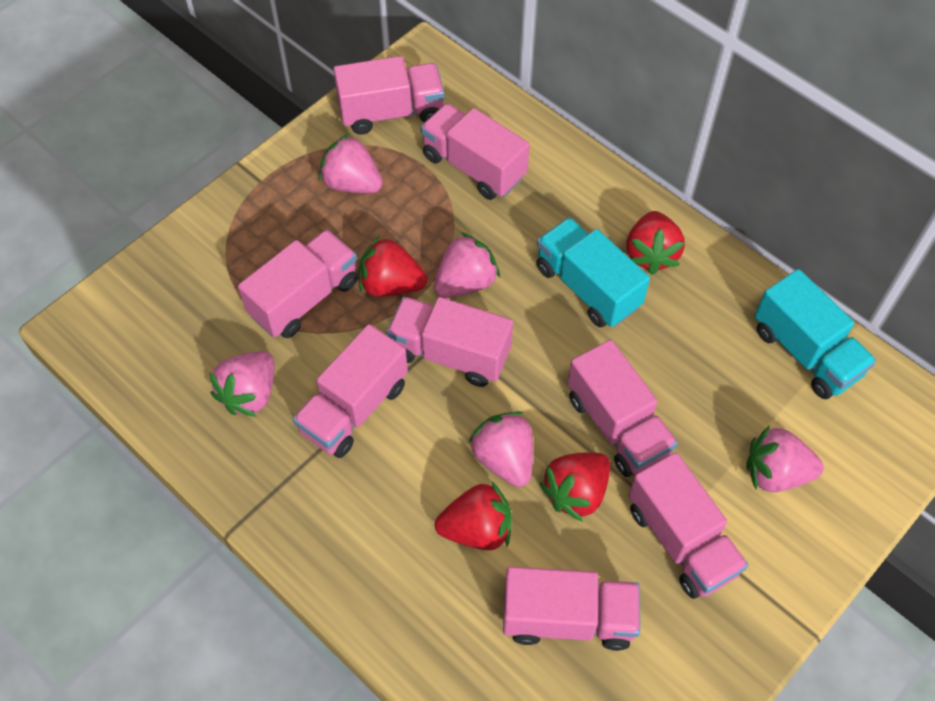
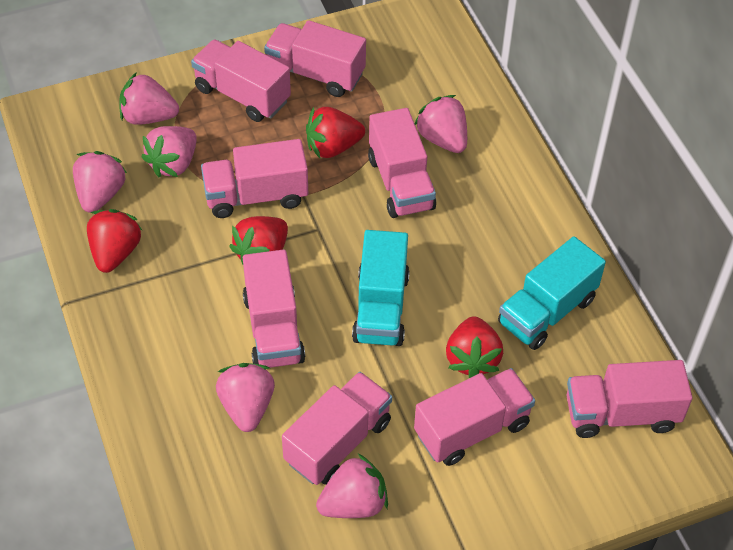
pink strawberry: [209,351,275,417] [318,133,383,193] [434,232,500,298] [468,411,533,487] [746,425,824,492] = 5 -> [73,151,127,213] [119,72,179,125] [141,126,197,177] [216,363,275,432] [316,453,388,518] [415,95,467,153] = 6

